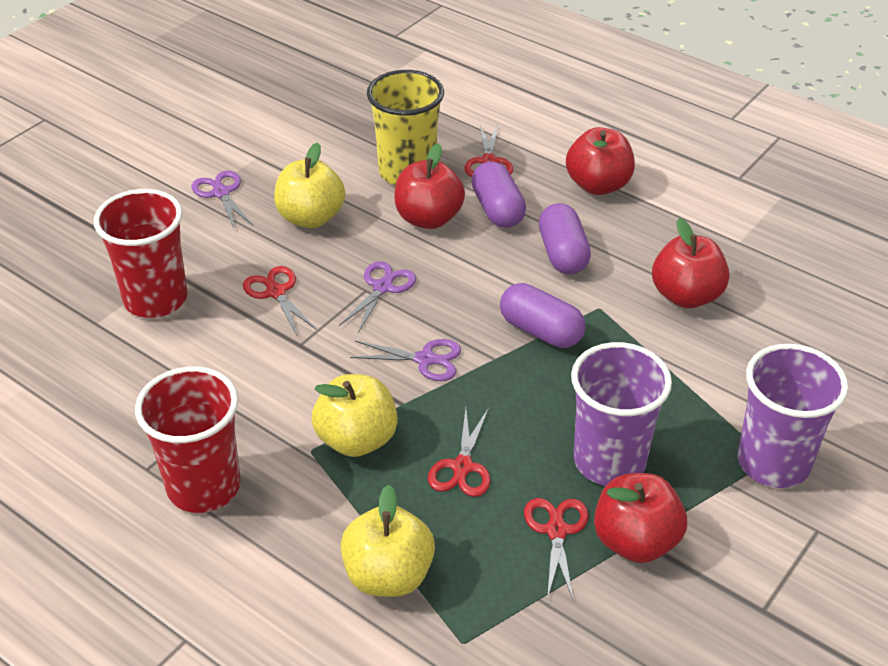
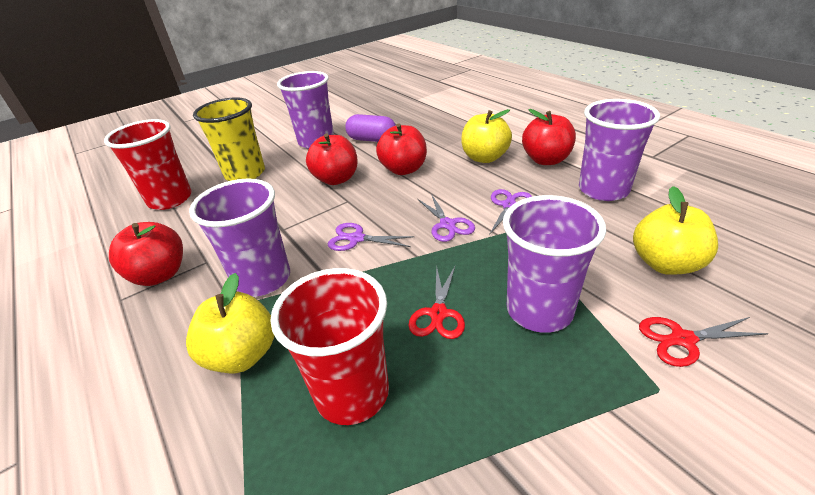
purple capsule: [472,161,526,228] [500,283,586,348] [539,203,591,274] = 3 -> [345,114,396,142] = 1
purple cup: [571,342,672,486] [738,344,848,488] = 2 -> [189,178,290,297] [277,71,334,149] [503,195,606,333] [579,99,660,201] = 4
red scissors: [243,266,317,335] [428,408,491,497] [465,124,513,177] [524,498,589,602] = 4 -> [408,265,465,339] [639,317,769,367] = 2

